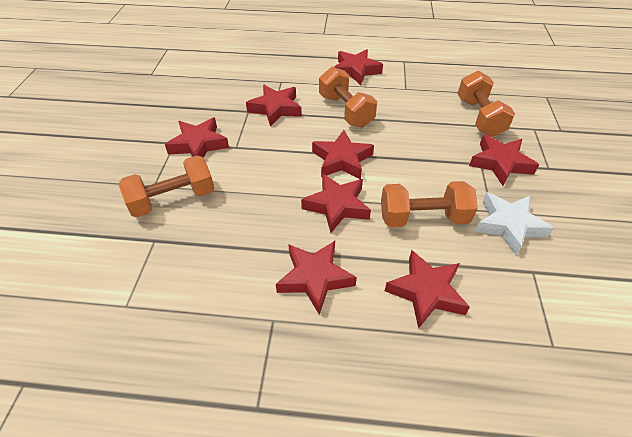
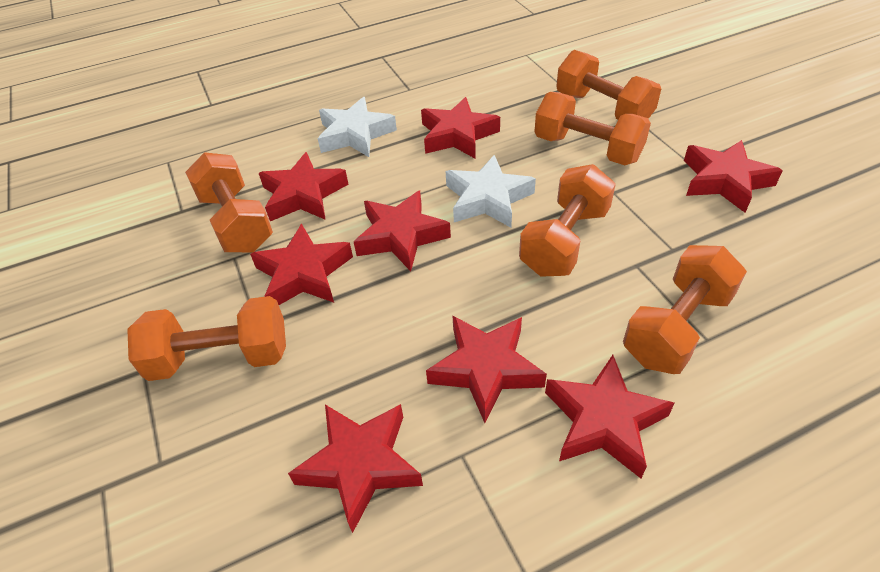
orange dumbbell: [119,155,215,217] [319,67,377,127] [381,181,478,227] [458,70,515,137] = 4 -> [127,296,286,381] [185,152,273,252] [519,164,616,277] [534,92,651,165] [556,50,661,120] [623,245,747,374] = 6
white star: [475,192,554,255] = 1 -> [318,97,397,157] [446,155,536,228] = 2

